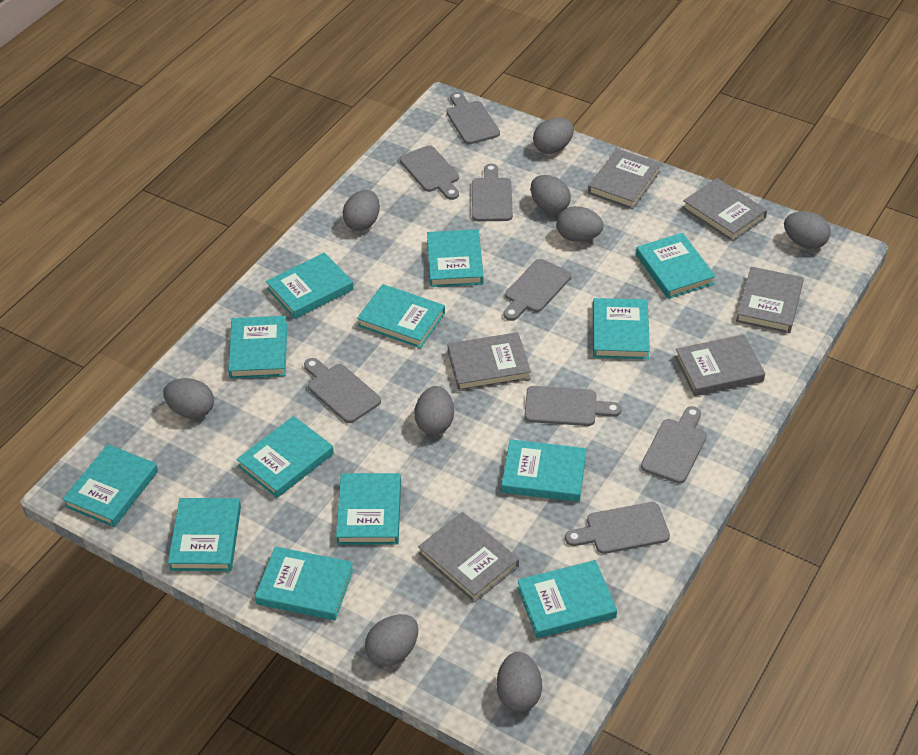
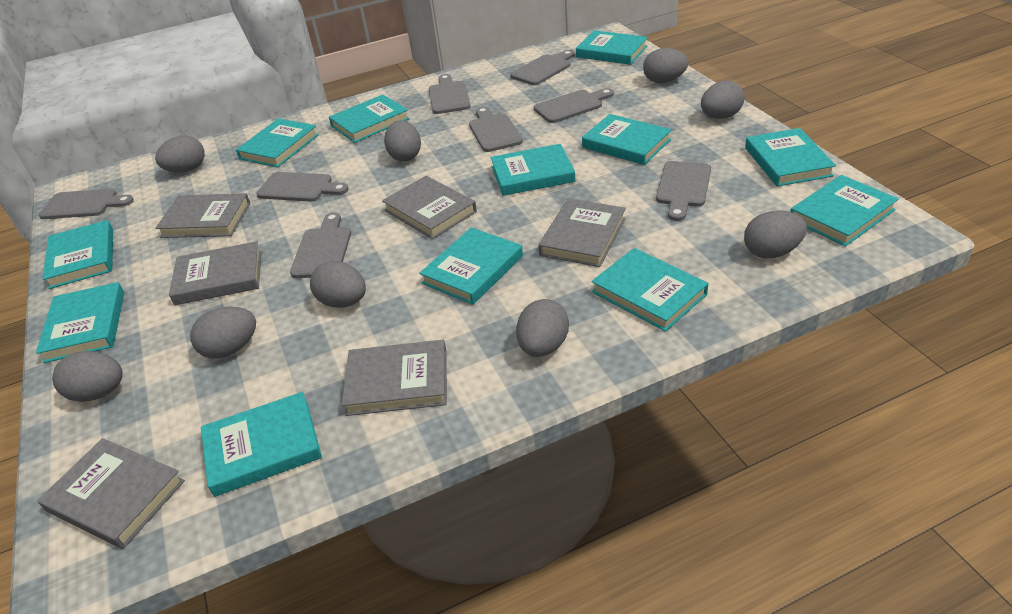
turquoise book: [62,444,158,527] [168,498,241,571] [228,316,287,379] [237,416,334,498] [255,547,354,620] [266,252,353,319] [336,473,401,545] [357,284,445,348] [427,229,484,287] [501,439,587,502] [517,560,617,638] [593,298,650,359] [636,233,716,299] = 13 -> [36,282,124,363] [42,220,113,289] [201,392,322,497] [236,118,319,168] [329,94,410,143] [419,227,523,305] [491,144,575,196] [576,30,648,65] [582,114,672,165] [592,248,709,332] [745,128,836,186] [790,175,898,247] = 12

